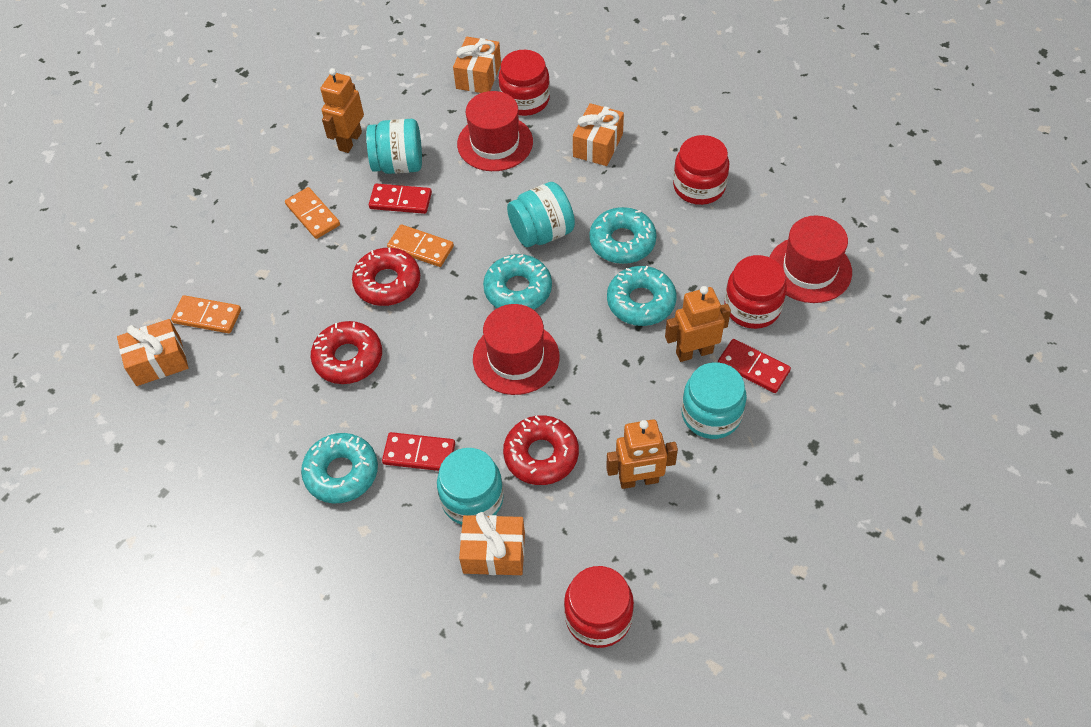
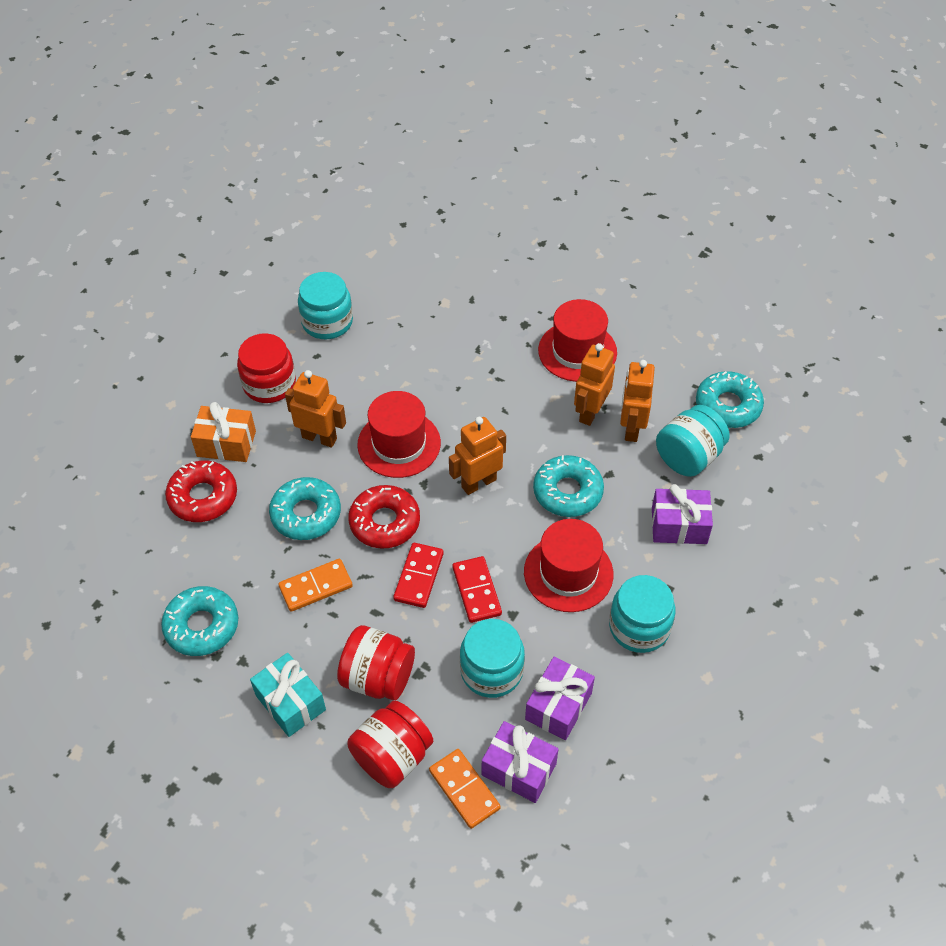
orange domino: [171,295,241,333] [285,187,340,239] [387,225,454,267] = 3 -> [278,559,353,612] [429,749,500,829] = 2
orange gift: [117,319,189,386] [453,37,501,93] [459,512,525,575] [573,103,624,166] = 4 -> [191,402,256,462] = 1
orange robot: [320,68,364,153] [606,420,678,489] [665,286,731,362] = 3 -> [285,370,346,447] [449,417,506,495] [574,343,615,426] [620,360,655,442] = 4
purple gift: none = 0 -> [482,721,558,803] [525,656,595,740] [652,484,713,544] = 3
red domino: [369,183,432,214] [382,432,455,471] [718,339,791,393] = 3 -> [393,543,444,608] [452,556,502,623] = 2
red donut: [311,321,382,384] [352,248,420,306] [503,415,579,485] = 3 -> [165,461,237,522] [348,485,420,549] = 2
red jar: [498,50,550,116] [564,566,634,648] [673,135,729,205] [724,255,787,329] = 4 -> [237,333,296,403] [337,625,415,700] [347,700,433,788] = 3
turquoise gift: none = 0 -> [250,653,326,737] = 1

